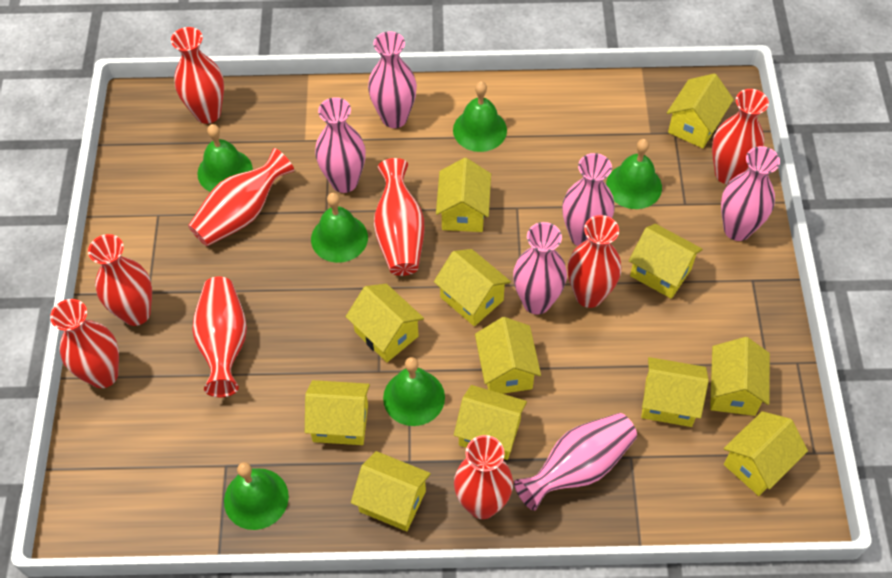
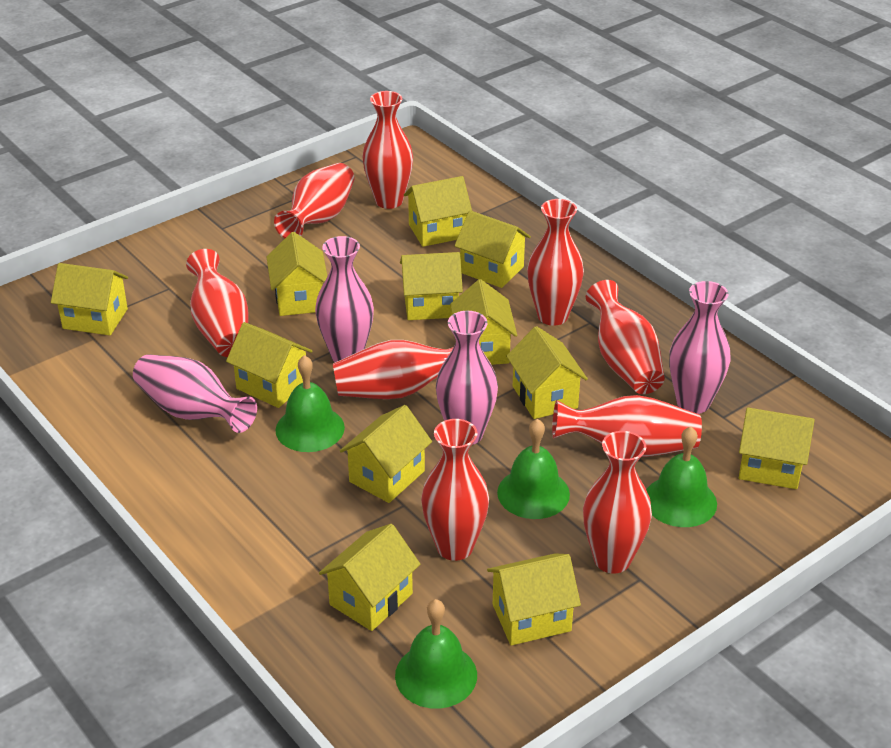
green bell: [197,124,253,192] [224,462,289,530] [311,193,368,263] [383,357,445,426] [453,81,507,152] [606,139,662,209] = 6 -> [276,355,345,452] [395,599,477,709] [497,419,570,519] [646,427,717,527] = 4
pink vase: [315,97,366,193] [368,32,417,128] [513,222,567,315] [514,413,637,511] [562,153,615,246] [721,146,780,241] = 6 -> [133,354,257,433] [315,236,374,362] [436,311,498,445] [669,281,731,414] = 4

